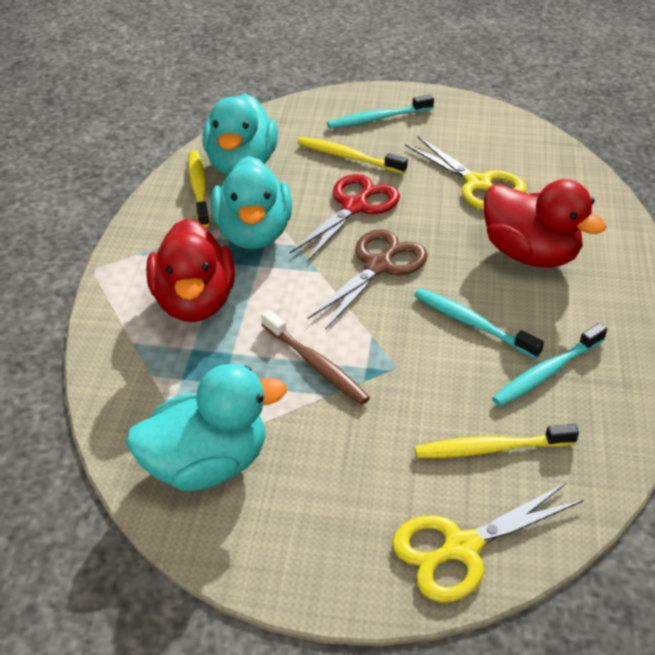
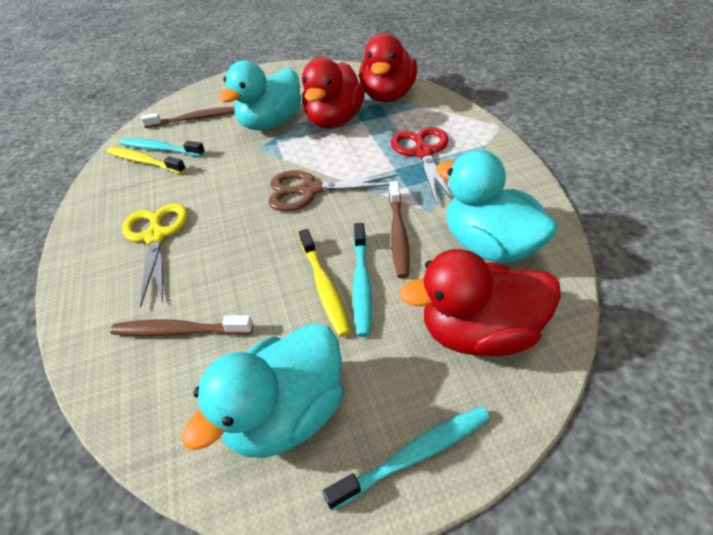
brown toothbrush: [261,310,370,405] = 1 -> [110,315,254,336] [141,106,235,128] [389,181,410,279] = 3
red duck: [146,218,235,322] [484,179,606,268] = 2 -> [302,57,365,128] [359,33,418,102] [399,249,561,356] = 3
yellow scissors: [392,482,584,603] [405,136,527,210] = 2 -> [122,203,188,308] = 1
yellow toothbrush: [188,151,210,228] [297,137,408,174] [415,424,579,458] = 3 -> [107,147,186,174] [299,229,351,337] = 2

